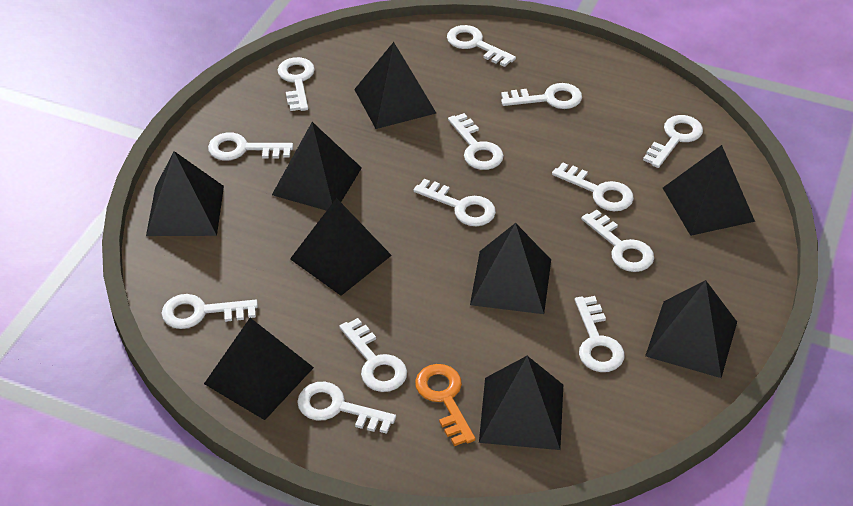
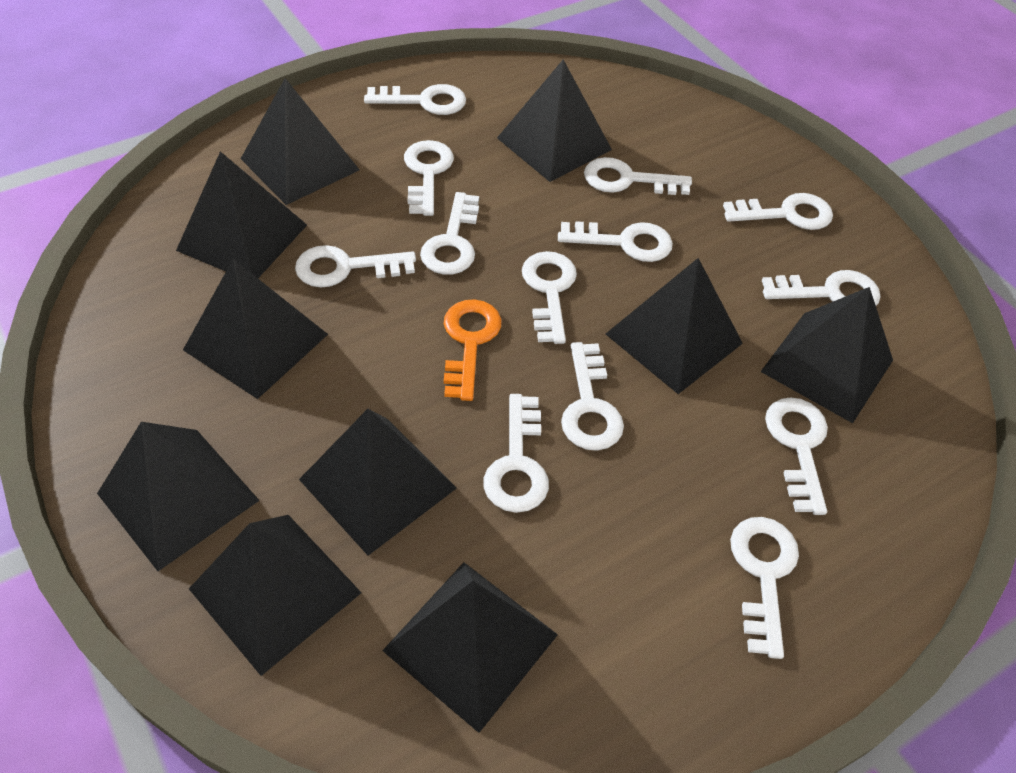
black pyramid: [146,151,224,236] [204,318,314,420] [272,122,362,211] [290,198,392,296] [354,42,436,129] [470,223,551,314] [479,356,563,450] [645,280,737,378] [663,145,755,236] = 9 -> [97,422,260,571] [176,151,307,278] [183,259,328,399] [189,515,362,676] [241,78,360,205] [299,409,457,556] [382,562,558,733] [497,60,612,182] [606,258,743,394] [761,287,893,423] = 10

